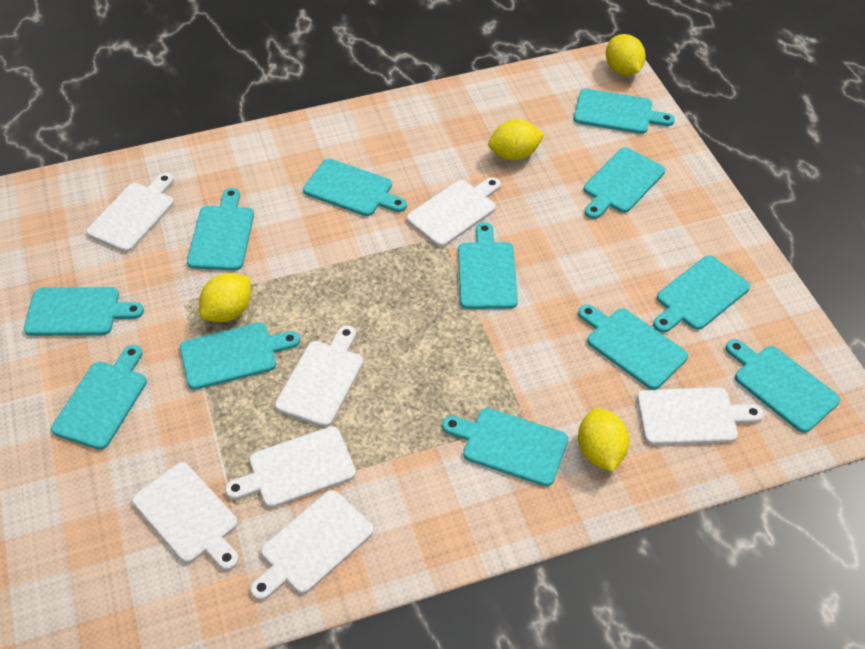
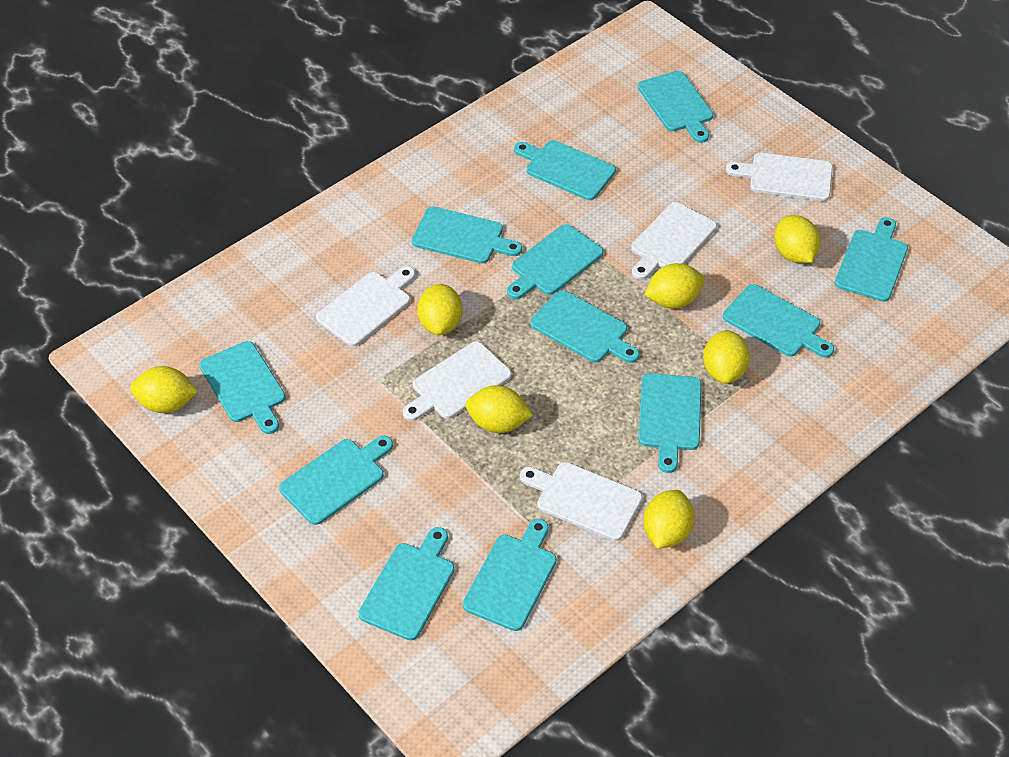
white cutting board: [86,173,174,252] [132,462,239,571] [225,426,356,508] [250,490,374,601] [275,325,364,427] [407,177,501,247] [637,387,763,445] = 7 -> [316,266,415,346] [403,341,512,421] [520,462,643,541] [631,202,717,280] [726,153,833,201] = 5
yellow lemon: [199,273,251,322] [488,119,545,161] [578,408,629,472] [606,34,646,75] = 4 -> [130,366,198,413] [417,284,462,335] [465,385,533,433] [643,490,694,549] [644,263,704,309] [703,330,750,384] [774,215,820,263] = 7

